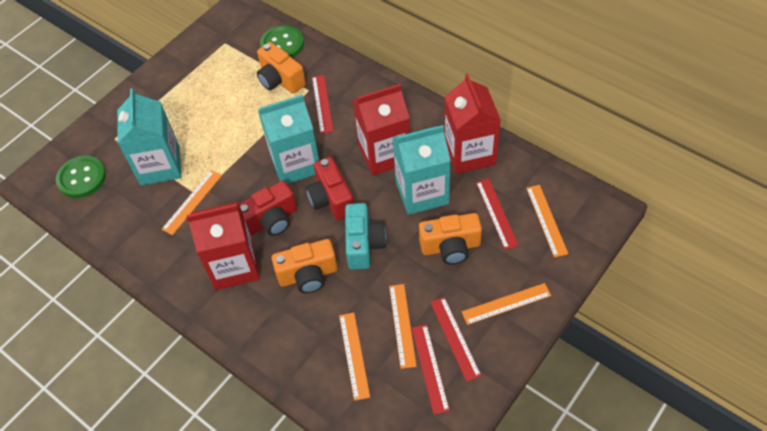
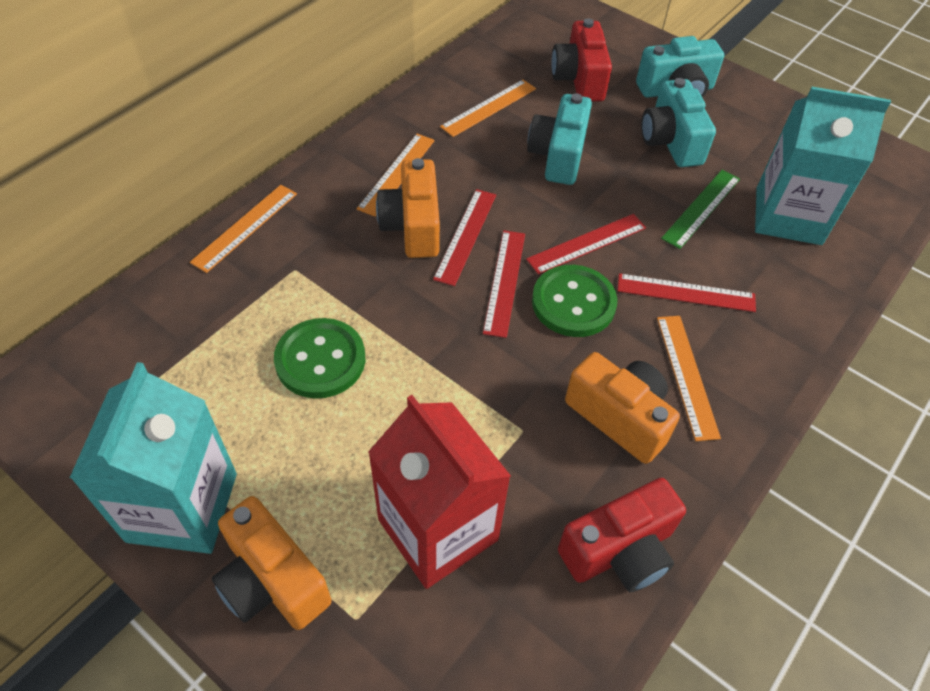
green ruler: none = 0 -> [661,170,740,249] = 1
orange ruler: [161,170,222,235] [339,313,370,401] [389,284,417,369] [462,283,551,325] [526,185,568,258] = 5 -> [190,185,297,273] [357,134,435,217] [440,80,536,137] [657,316,721,441] = 4
red carton: [186,202,260,290] [352,84,410,175] [444,74,501,174] = 3 -> [368,395,511,589] = 1
turquoise camera: [345,203,387,270] = 1 -> [527,93,592,185] [636,36,724,98] [641,78,716,167] = 3
turquoise carton: [117,88,181,186] [258,94,319,184] [393,125,451,215] = 3 -> [70,362,237,554] [755,87,891,245] = 2

